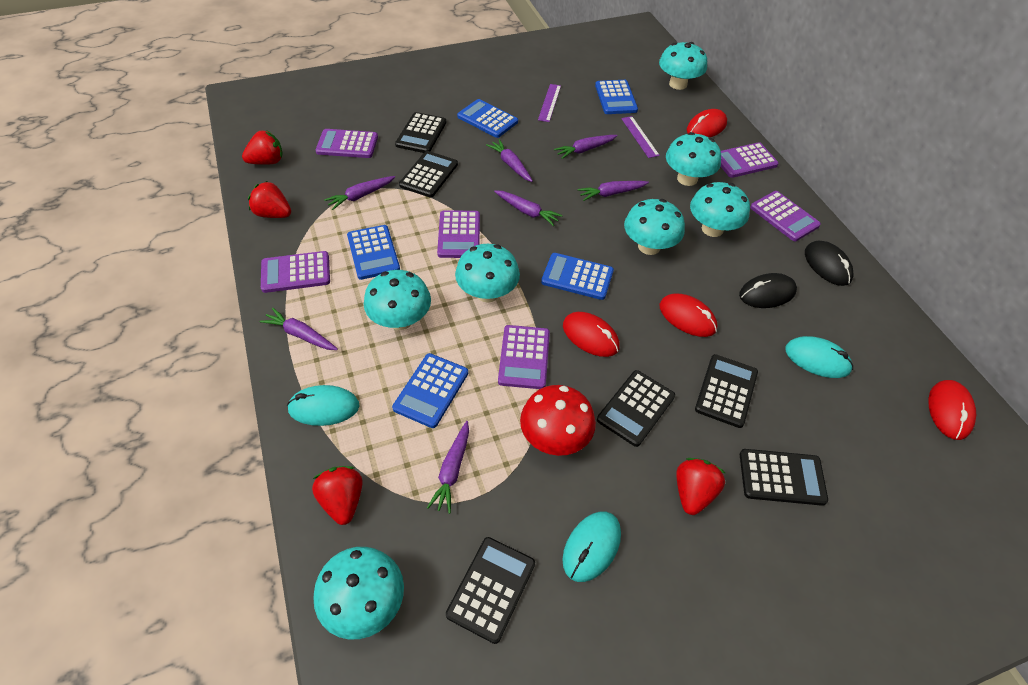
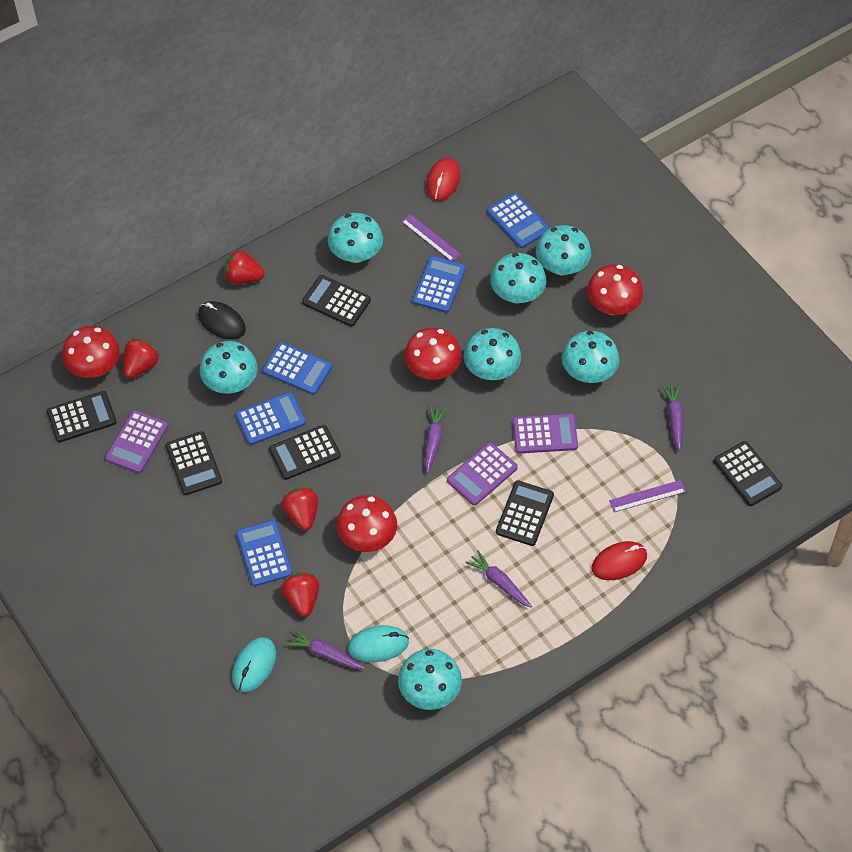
black mouse: [739,273,797,308] [805,241,854,286] = 2 -> [198,301,246,340] = 1
purple calculator: [261,251,330,293] [316,129,378,158] [437,210,480,258] [498,325,550,389] [720,142,779,178] [750,191,821,241] = 6 -> [105,410,168,473] [447,442,518,506] [513,413,578,454] = 3
purple carrot: [260,308,338,350] [324,176,395,210] [427,421,469,514] [486,139,533,182] [494,190,563,226] [554,135,618,159] [578,181,649,201] = 7 -> [286,629,365,669] [425,405,447,473] [465,550,532,608] [662,384,684,451] = 4
red mouse: [563,312,620,357] [660,293,717,337] [687,109,727,138] [929,380,976,440] = 4 -> [426,158,460,201] [592,541,647,580] = 2
red mushroom: [520,385,596,456] = 1 -> [62,326,120,378] [336,495,397,552] [404,327,462,380] [587,265,643,315] = 4
turquoise mouse: [287,385,359,426] [562,511,621,582] [785,336,853,378] = 3 -> [232,637,276,692] [348,625,409,662] = 2

